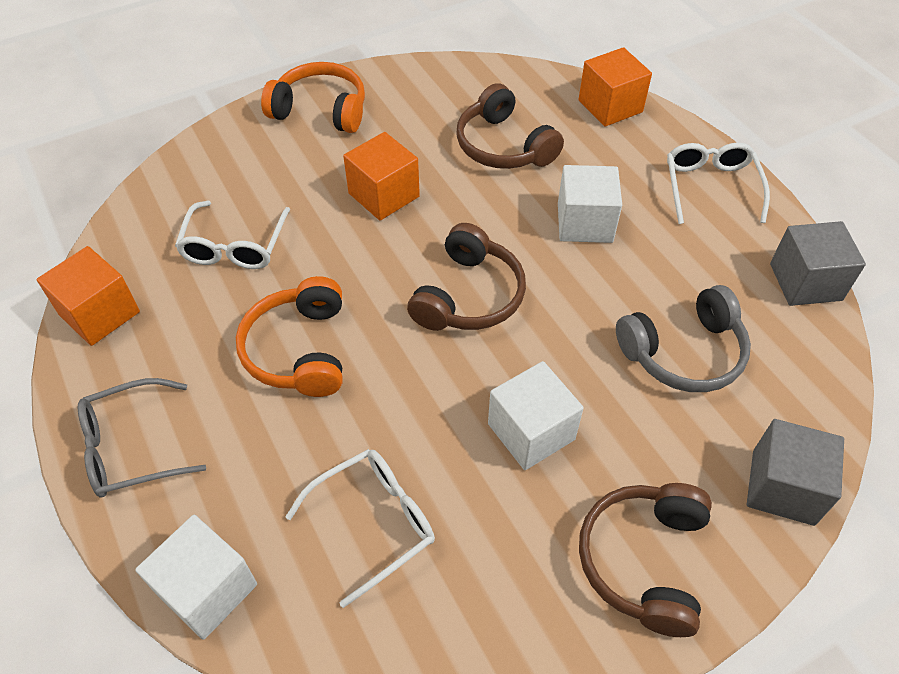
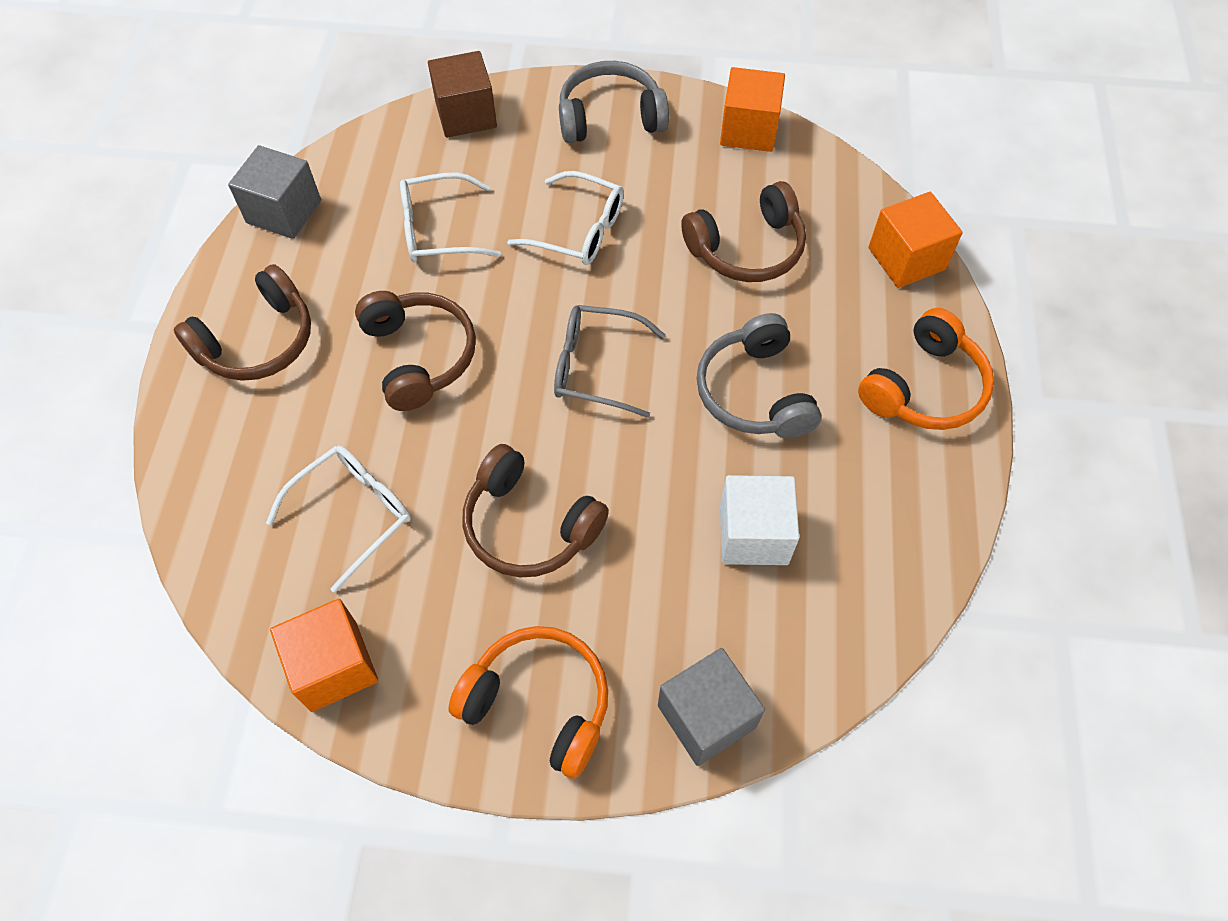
brown cube: none = 0 -> [428,51,497,138] = 1
brown headphones: [407,223,526,331] [456,83,564,169] [579,483,712,637] = 3 -> [174,264,311,381] [355,291,476,411] [463,444,609,577] [681,181,806,282] = 4
grey headphones: [616,285,751,392] = 1 -> [559,61,669,143] [696,313,821,438] = 2
white cube: [135,515,257,640] [488,361,584,470] [558,165,622,243] = 3 -> [720,475,799,565] = 1

